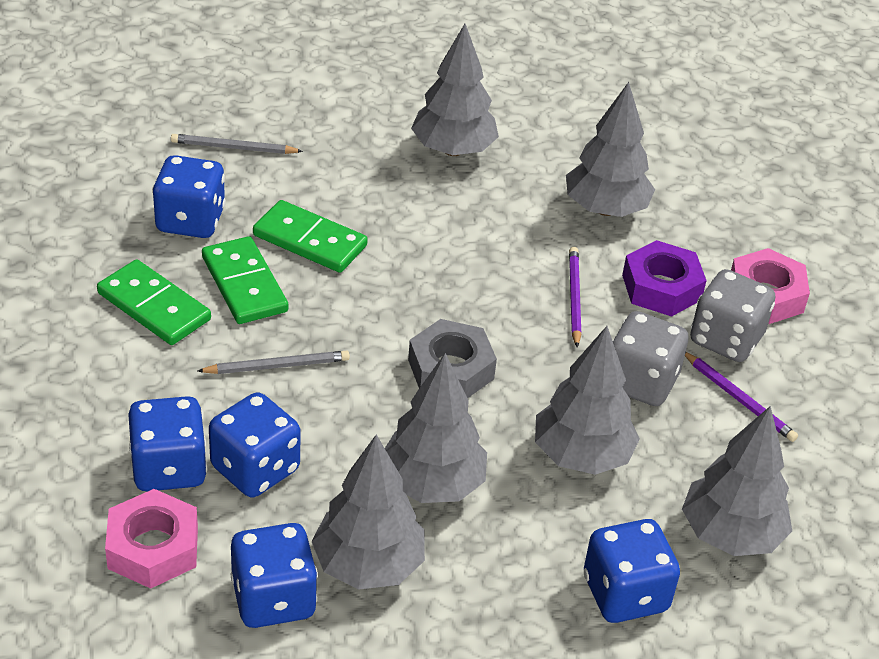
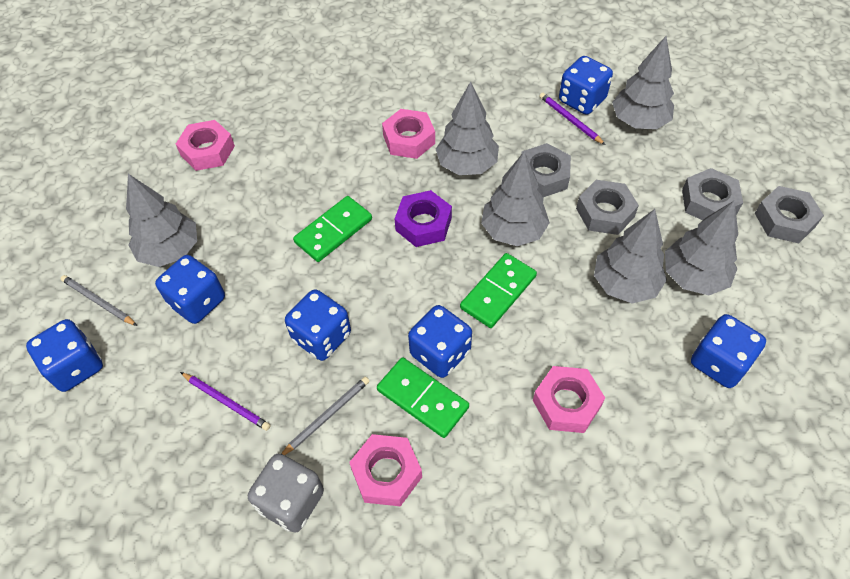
blue dice: [128,396,207,491] [152,155,226,238] [209,392,301,497] [231,523,318,628] [584,519,680,623] = 5 -> [26,319,103,392] [155,255,225,324] [285,289,351,361] [408,305,472,378] [559,56,613,115] [691,314,766,388] = 6
grey dice: [613,311,688,406] [690,269,775,362] = 2 -> [248,454,324,532] = 1
grey nut: [408,319,497,398] = 1 -> [521,143,571,197] [576,180,639,235] [682,168,743,220] [755,186,824,243] = 4
pink nut: [105,489,198,589] [731,248,810,324] = 2 -> [176,120,235,171] [349,434,422,507] [382,109,435,159] [533,366,605,433] = 4

